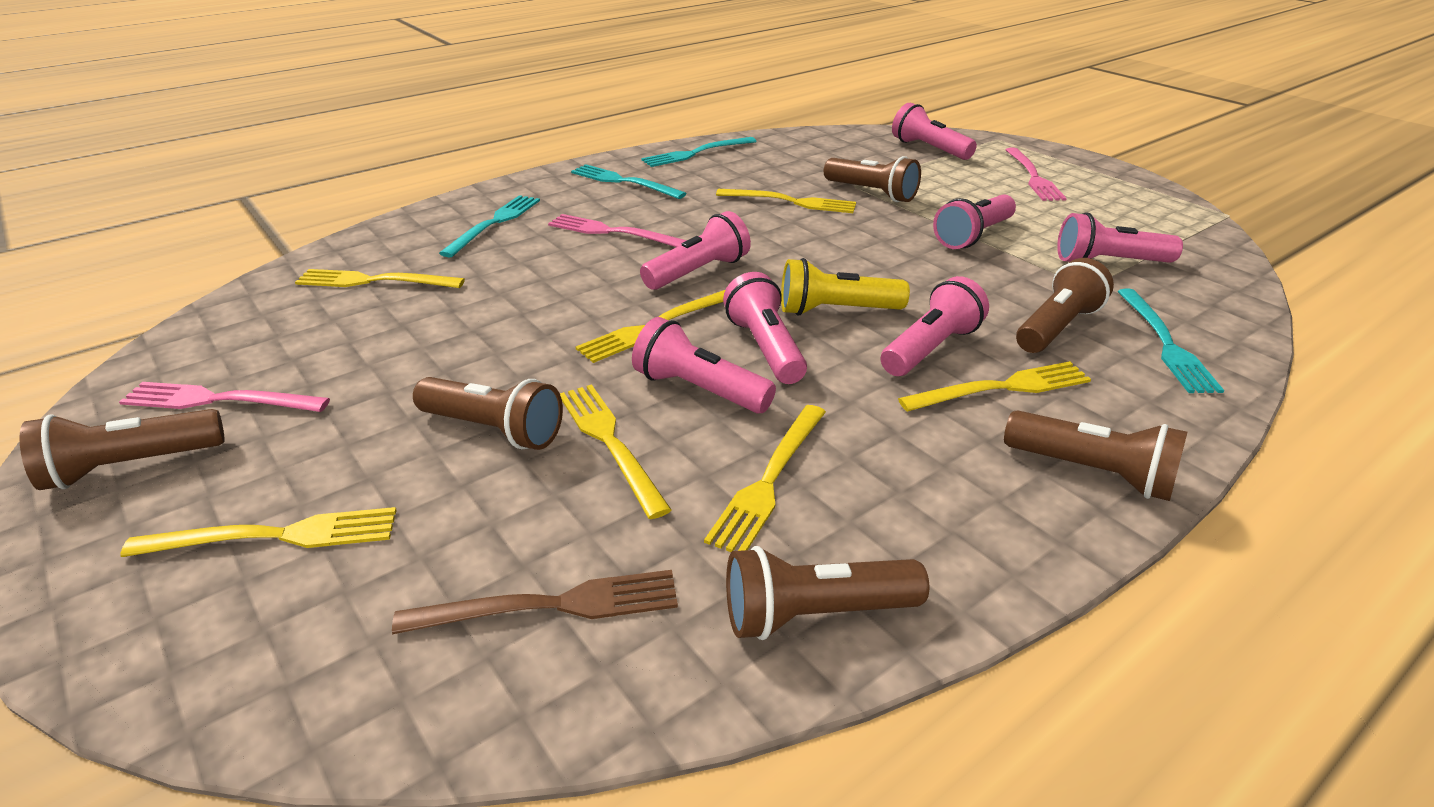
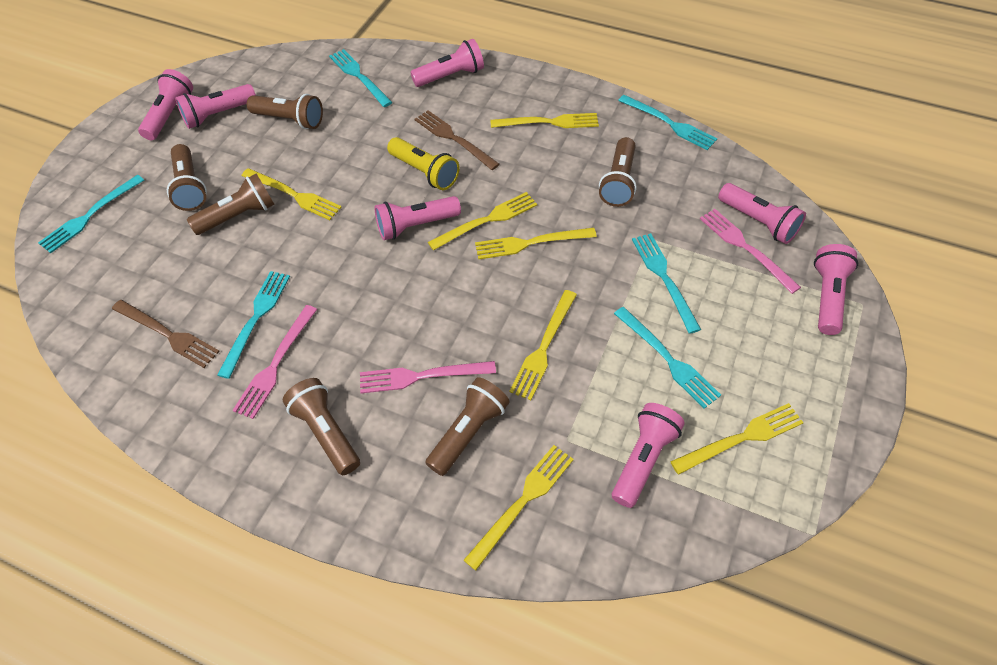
brown fork: [392,570,678,634] = 1 -> [112,300,220,368] [415,110,500,170] = 2
turquoise fork: [439,195,540,257] [571,164,687,199] [641,137,757,167] [1117,289,1224,393] = 4 -> [38,175,144,253] [217,271,290,379] [329,49,392,107] [614,307,721,409] [618,95,717,150] [632,233,701,334] = 6

